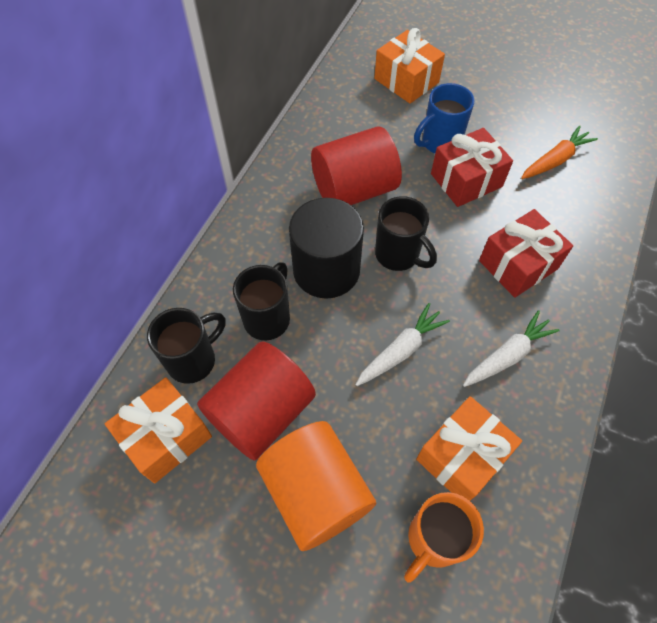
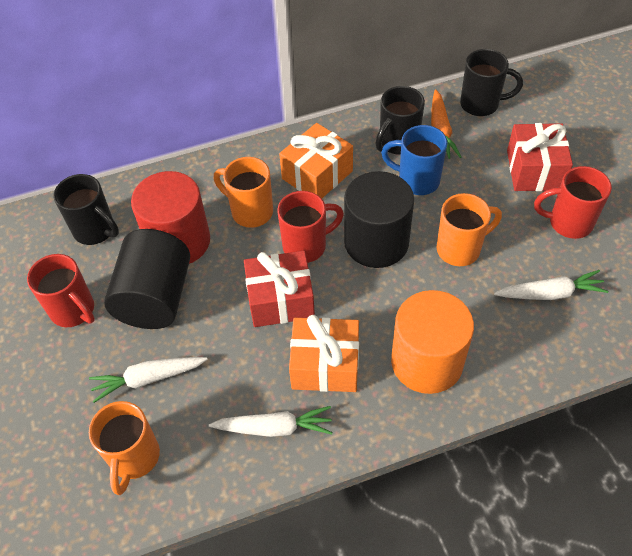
black cylinder: [289,198,364,299] = 1 -> [104,229,190,329] [344,171,414,268] = 2
orange gift: [105,377,212,483] [374,28,445,104] [416,396,522,501] = 3 -> [279,123,353,199] [289,315,359,392] = 2
orange mug: [404,492,484,583] = 1 -> [89,401,160,495] [214,157,273,228] [437,193,502,266] = 3
red cylinder: [197,341,316,461] [311,126,402,205] = 2 -> [131,171,210,264] = 1
red mug: none = 0 -> [27,254,95,327] [277,191,344,263] [534,166,612,239] = 3
white carrot: [356,303,450,386] [463,310,560,387] = 2 -> [89,357,208,403] [209,406,333,437] [494,270,608,300] = 3

